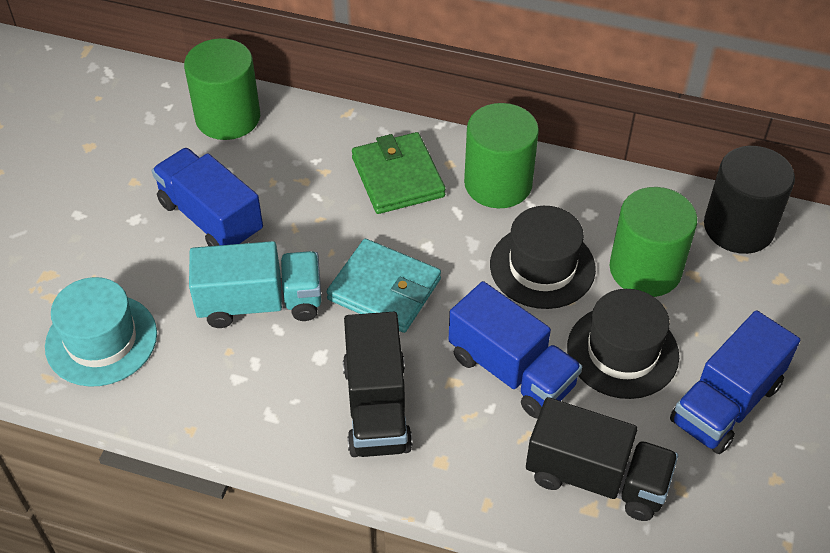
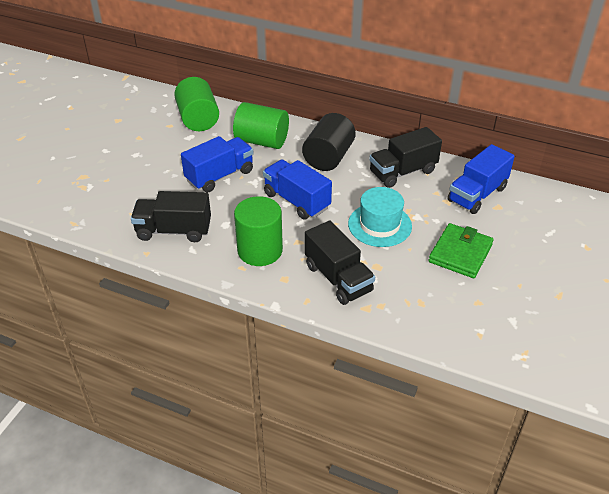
black hat: [490,206,596,309] [567,289,679,399] = 2 -> none = 0
black truck: [343,312,413,457] [526,397,678,521] = 2 -> [131,191,211,242] [305,221,375,305] [369,127,442,188] = 3
turquoise truck: [189,241,321,328] = 1 -> none = 0
turquoise wallet: [326,239,441,333] = 1 -> none = 0

